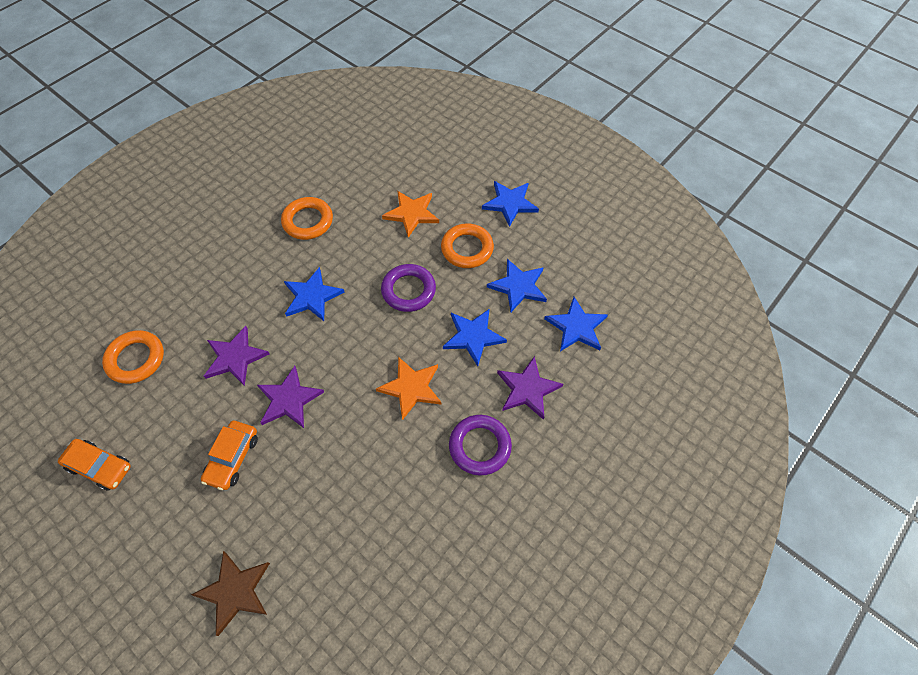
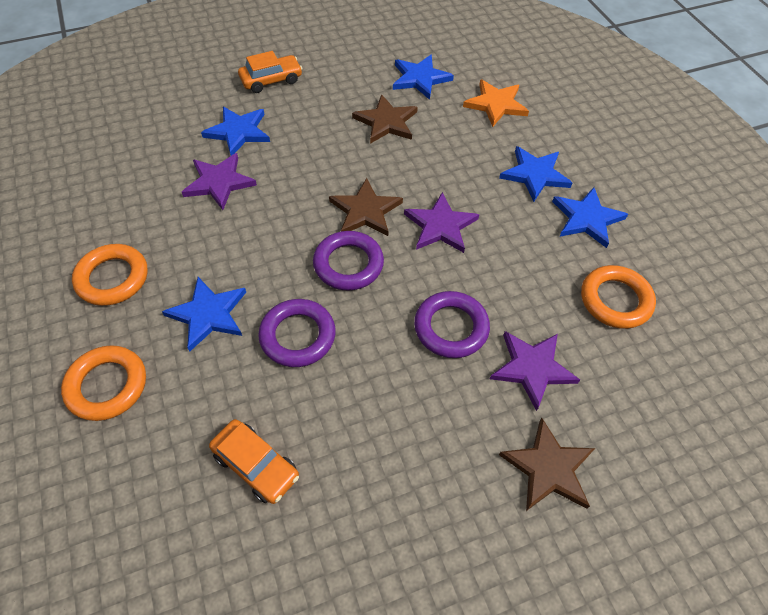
brown star: [191,551,270,636] = 1 -> [329,178,403,236] [352,94,418,144] [499,418,595,511] = 3
orange star: [376,357,441,420] [382,191,439,238] = 2 -> [463,79,529,127] = 1
purple ring: [381,264,436,312] [449,415,512,476] = 2 -> [258,299,336,367] [313,231,384,291] [414,291,490,358] = 3

